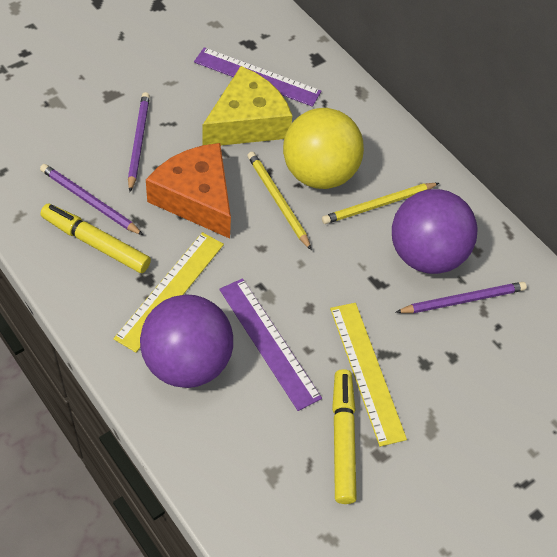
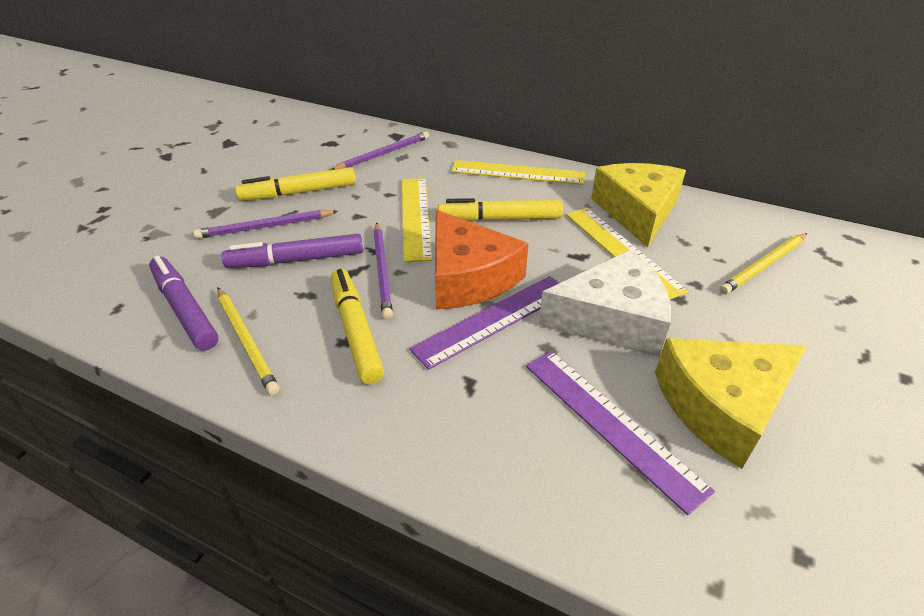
purple ball: [140,294,233,388] [392,189,477,274] = 2 -> none = 0
purple marker: none = 0 -> [149,256,219,350] [222,234,363,268] = 2
white cheese: none = 0 -> [538,250,671,357] = 1
yellow ball: [283,108,364,189] = 1 -> none = 0
yellow cheese: [203,66,292,145] = 1 -> [591,163,686,247] [655,338,807,469] = 2
yellow marker: [41,204,151,273] [332,369,357,504] = 2 -> [235,167,356,201] [331,269,384,384] [438,198,563,221] = 3
yellow ruler: [113,232,224,353] [330,303,407,447] = 2 -> [402,178,432,262] [451,160,585,185] [566,208,689,300] = 3

